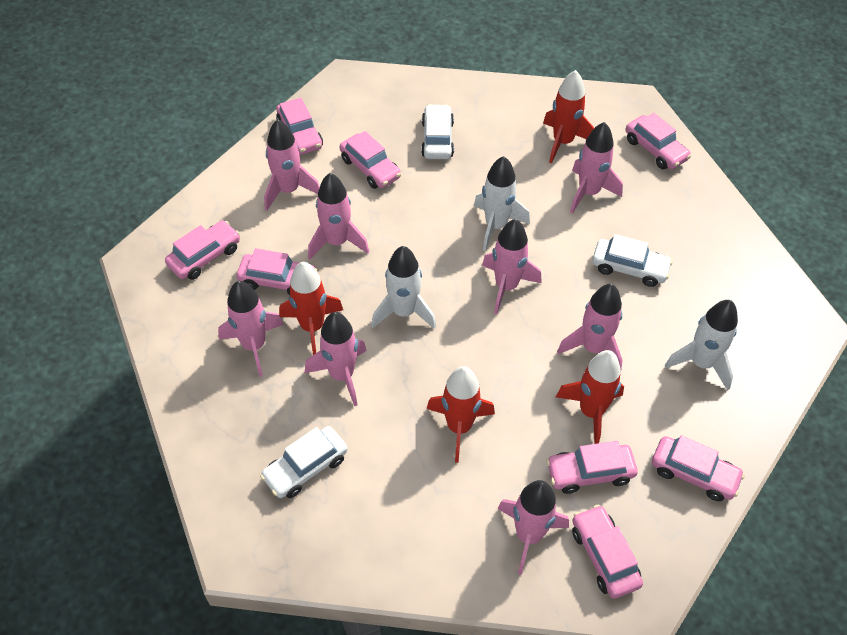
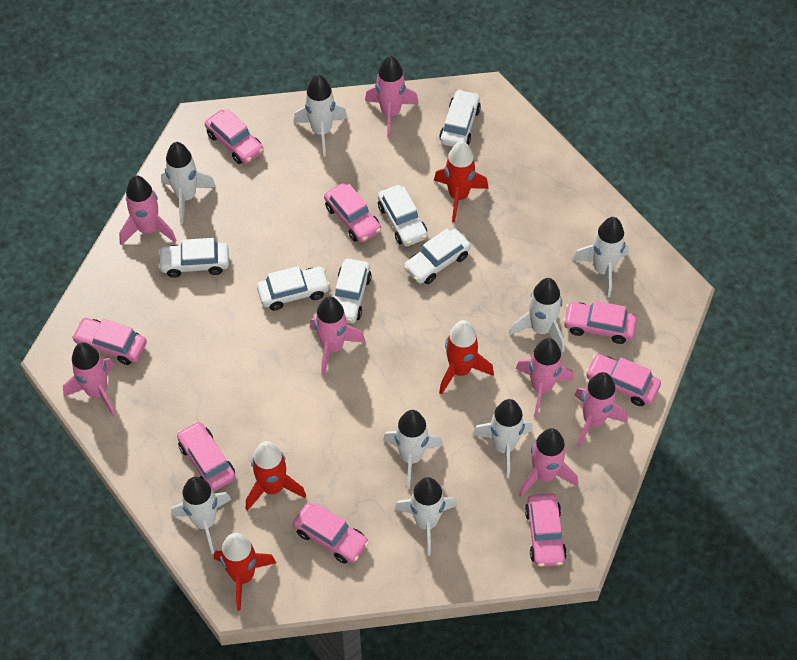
pink rocket: [218,281,283,377] [264,119,320,211] [305,312,367,406] [308,173,369,260] [482,219,542,314] [497,480,569,575] [557,284,623,369] [570,122,623,214] = 8 -> [63,343,116,417] [119,175,177,245] [310,296,366,376] [365,56,419,138] [515,338,574,417] [518,428,578,498] [575,372,628,448] = 7
white car: [260,426,348,498] [421,104,454,159] [592,234,673,287] = 3 -> [158,238,229,278] [257,266,330,311] [334,259,372,323] [378,185,428,246] [404,229,471,284] [439,89,481,147] = 6
white rocket: [371,246,436,329] [474,156,530,251] [665,300,738,391] = 3 -> [161,142,216,223] [171,477,231,554] [294,75,348,157] [383,410,443,489] [395,477,456,556] [473,399,533,478] [509,278,564,352] [573,217,629,298] = 8

